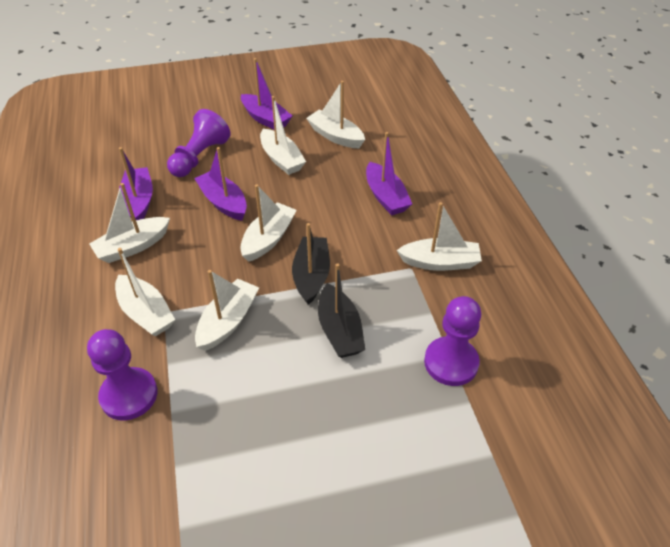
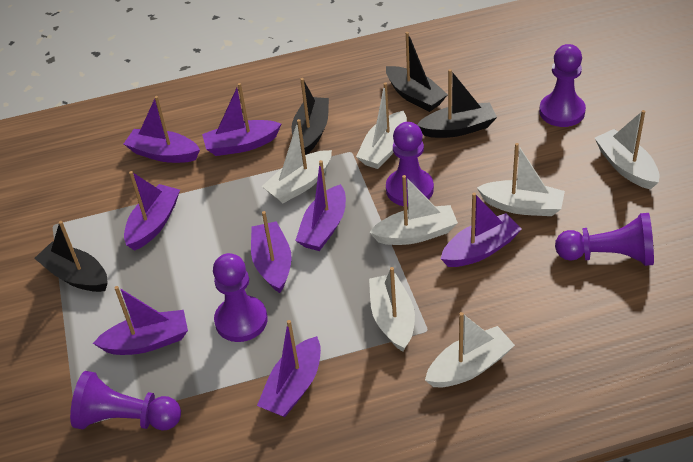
black boat: [292,223,330,305] [318,263,365,358] = 2 -> [34,221,108,292] [292,78,329,155] [386,32,448,112] [417,69,497,138] = 4
purple boat: [119,147,153,220] [194,147,247,221] [241,58,292,129] [366,132,412,215] = 4 -> [93,286,188,355] [124,96,200,163] [124,171,180,251] [202,83,281,156] [251,211,292,293] [257,320,321,417] [295,160,346,251] [441,193,522,267] = 8
purple pawn: [87,329,157,421] [167,109,231,177] [424,296,481,386] = 3 -> [70,371,181,431] [213,253,268,342] [386,122,434,207] [539,44,586,127] [555,213,654,266] = 5

